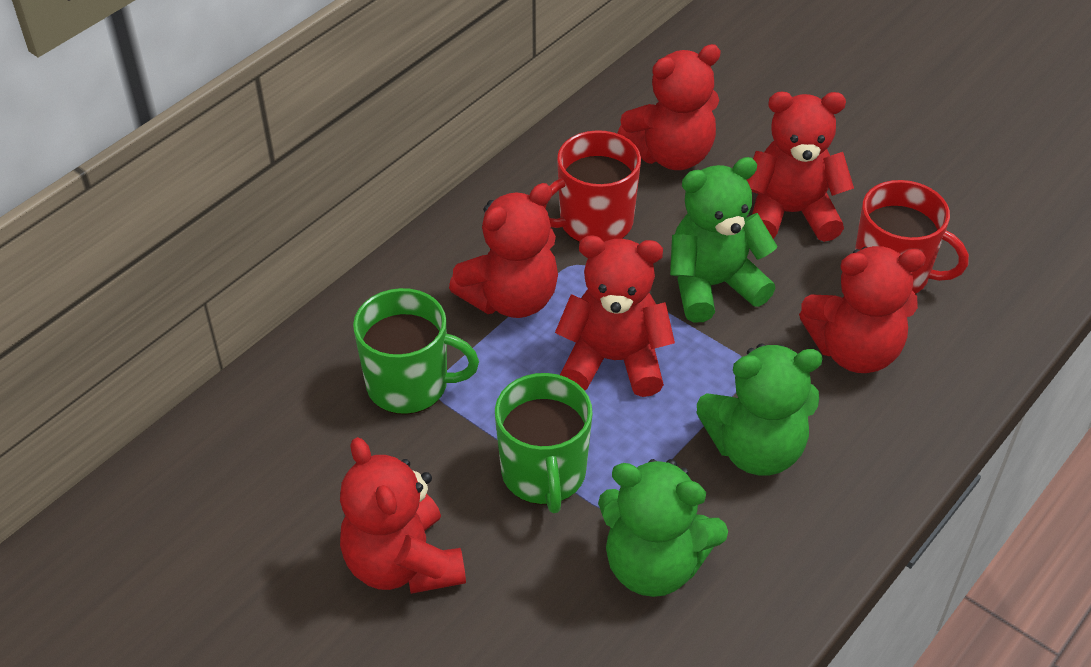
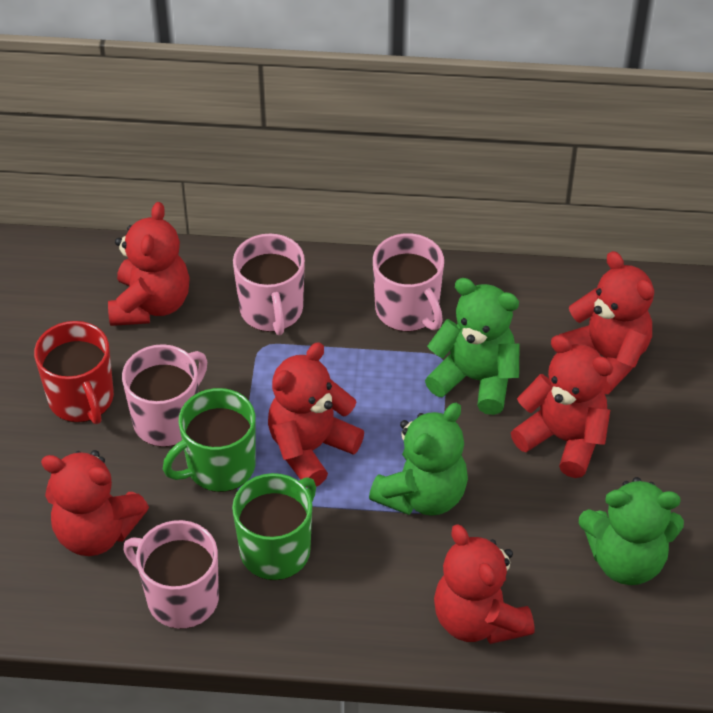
pink mug: none = 0 -> [122,344,207,447] [123,520,219,629] [233,233,305,336] [373,233,444,332] = 4
red mug: [543,130,641,242] [855,180,969,294] = 2 -> [34,321,114,424] = 1

